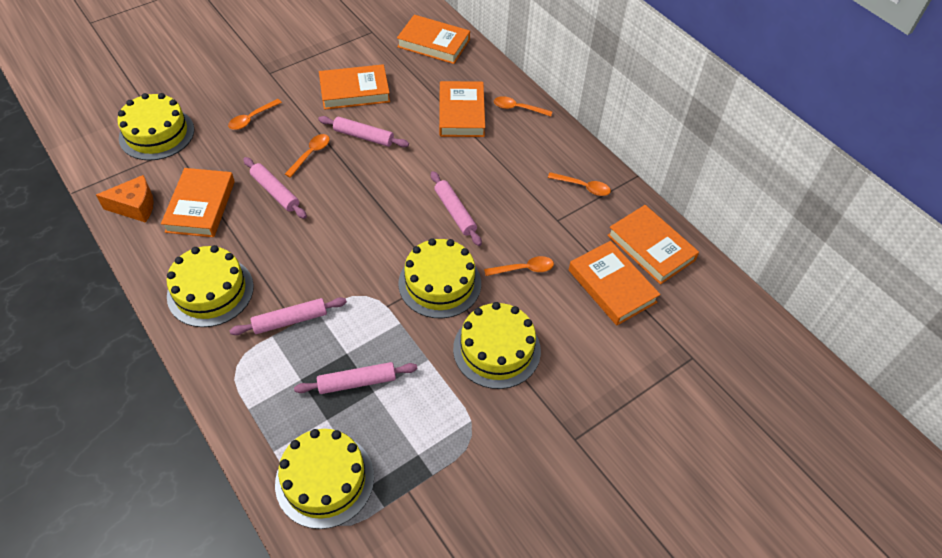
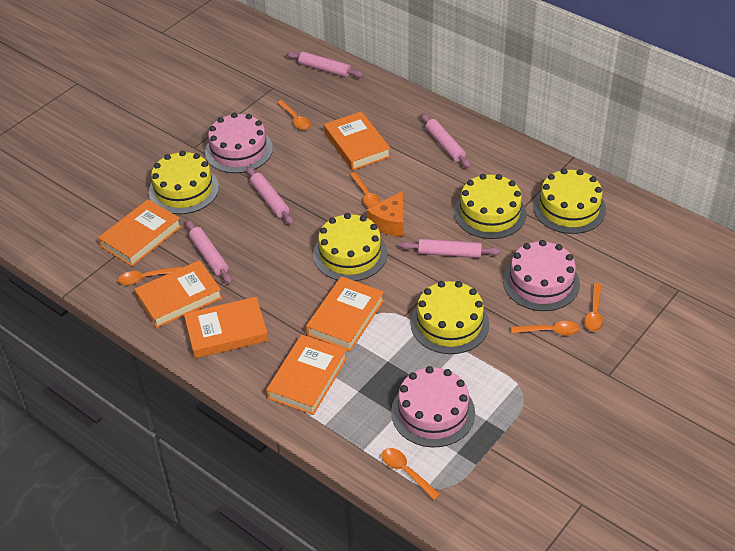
orange spoon: [228,99,282,130] [285,134,330,178] [484,256,554,276] [494,96,553,117] [548,172,611,196] = 5 -> [118,266,182,285] [277,100,311,130] [350,172,381,208] [382,448,440,500] [511,321,580,336] [584,283,604,332] = 6
pink cake: none = 0 -> [205,113,273,173] [391,366,475,448] [503,240,580,311] = 3

